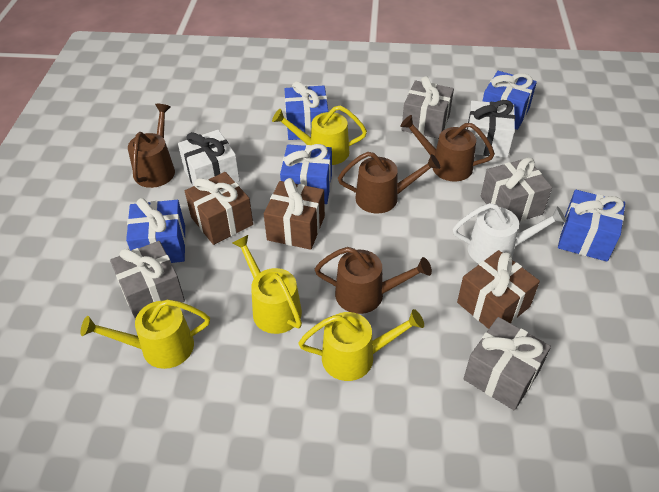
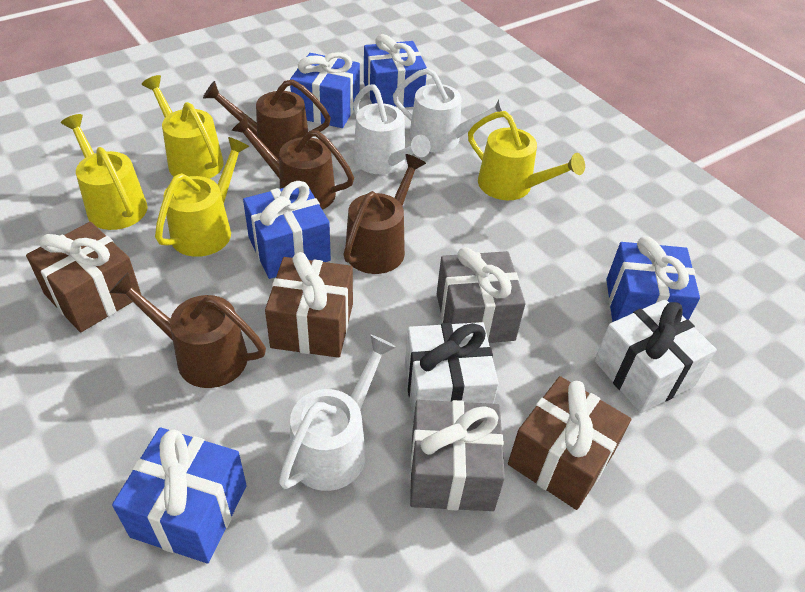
grey gift: [110,241,185,319] [402,76,454,139] [463,317,551,411] [481,157,552,221] = 4 -> [410,400,505,511] [437,247,526,343] = 2
white watering can: [453,203,566,264] = 1 -> [279,335,396,491] [353,84,431,174] [393,68,511,153] = 3

